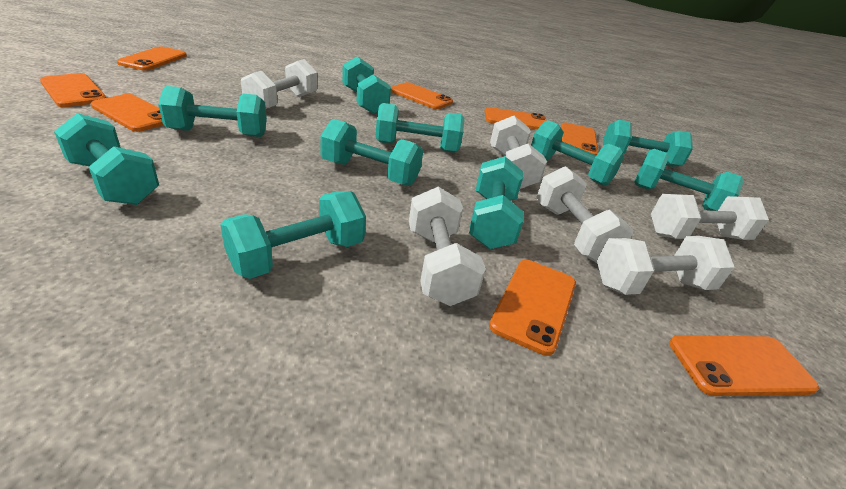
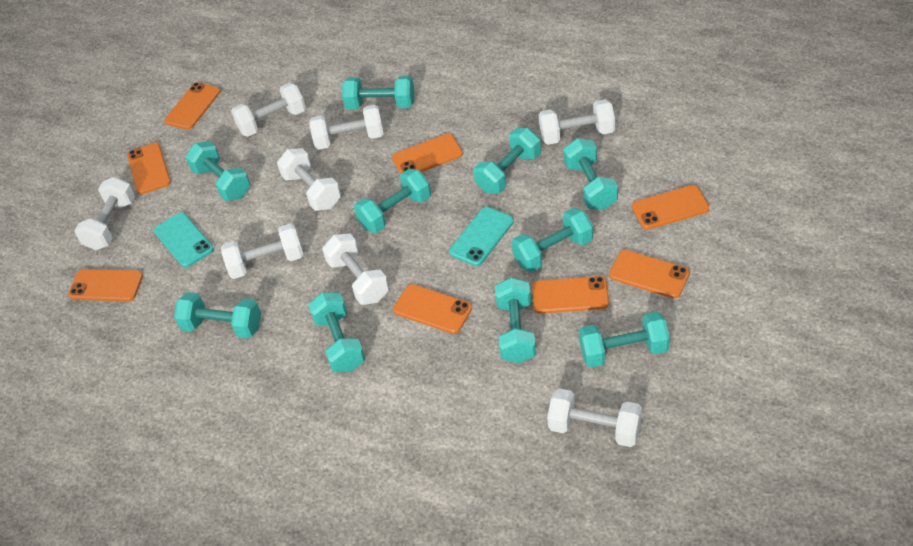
turquoise phone: none = 0 -> [154,213,214,267] [449,207,514,266] = 2
white dumbbell: [241,59,317,109] [409,187,486,306] [490,116,547,189] [536,166,634,263] [597,236,735,295] [651,194,769,240] = 6 -> [74,177,135,250] [221,223,304,279] [231,83,306,137] [277,148,341,211] [309,105,384,150] [322,233,389,305] [539,99,615,145] [547,388,642,447] = 8

